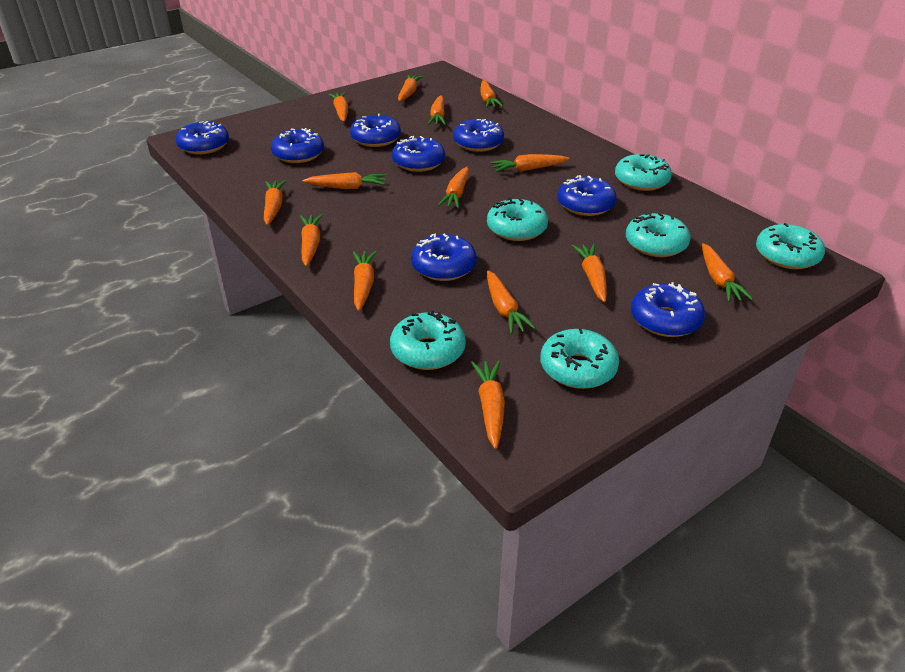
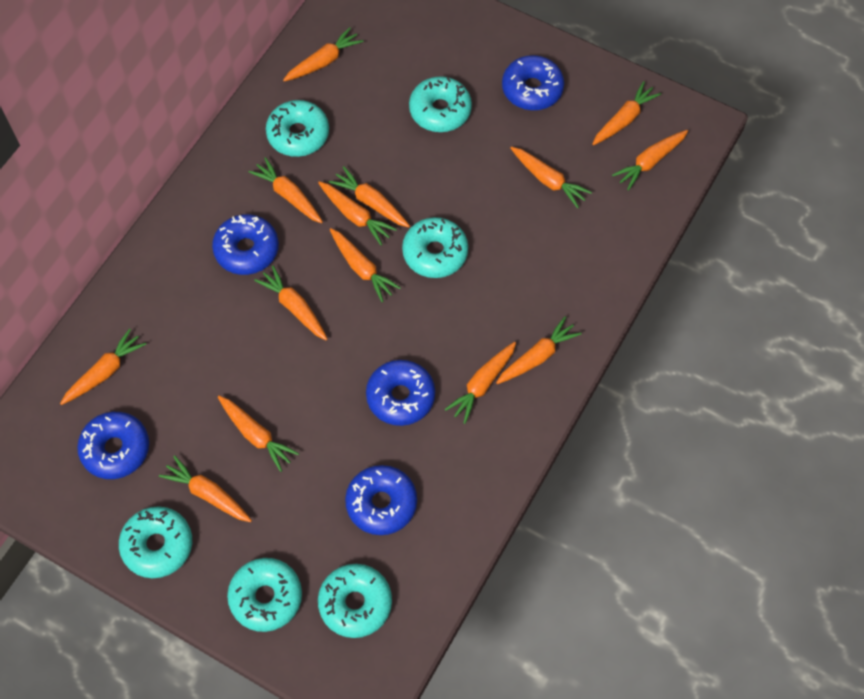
blue donut: [176,121,229,155] [271,128,324,163] [350,114,401,147] [392,136,445,172] [411,234,477,281] [453,119,504,152] [557,175,617,216] [631,282,705,337] = 8 -> [77,412,149,479] [212,214,279,275] [345,465,417,535] [366,360,435,426] [502,55,564,110] = 5

